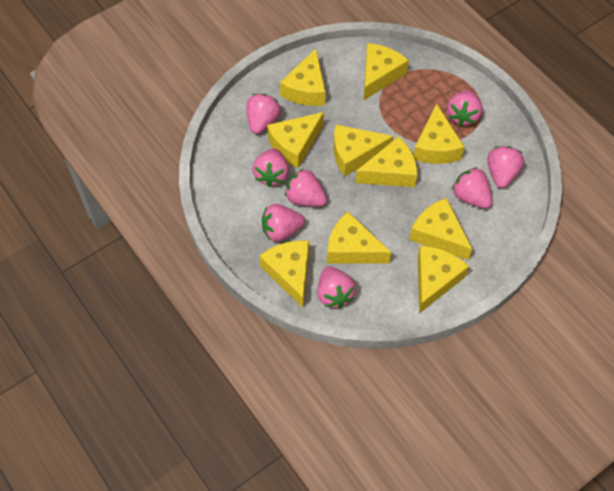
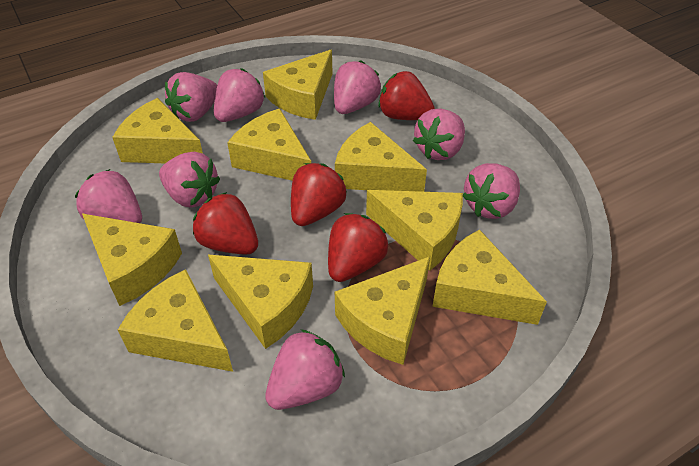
red strawberry: none = 0 -> [193,192,258,255] [291,163,347,226] [328,213,388,282] [378,71,435,120] = 4

